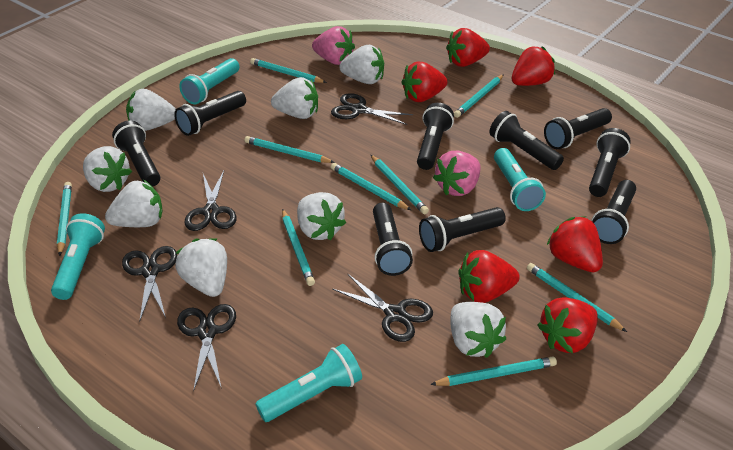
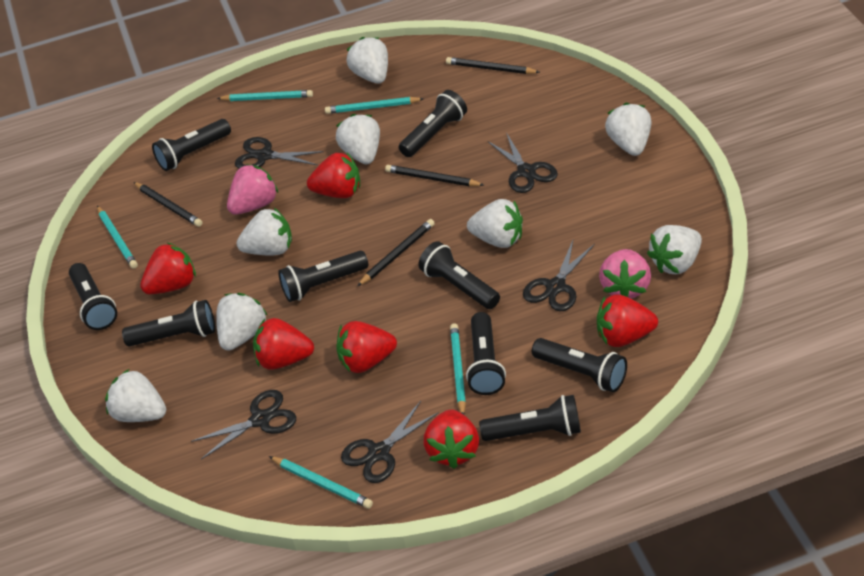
black pencil: none = 0 -> [133,182,202,227] [357,219,435,286] [385,165,484,186] [446,57,540,74] = 4
turquoise flashlight: [51,213,105,300] [179,58,240,104] [255,344,362,422] [494,148,546,211] = 4 -> none = 0
turquoise pencil: [57,182,72,256] [244,136,335,163] [250,58,327,83] [282,209,315,286] [331,163,411,210] [371,155,429,214] [430,356,557,386] [454,74,504,118] [527,263,627,332] = 9 -> [97,206,138,269] [217,90,313,101] [269,456,373,509] [325,97,424,114] [450,323,466,415] = 5

